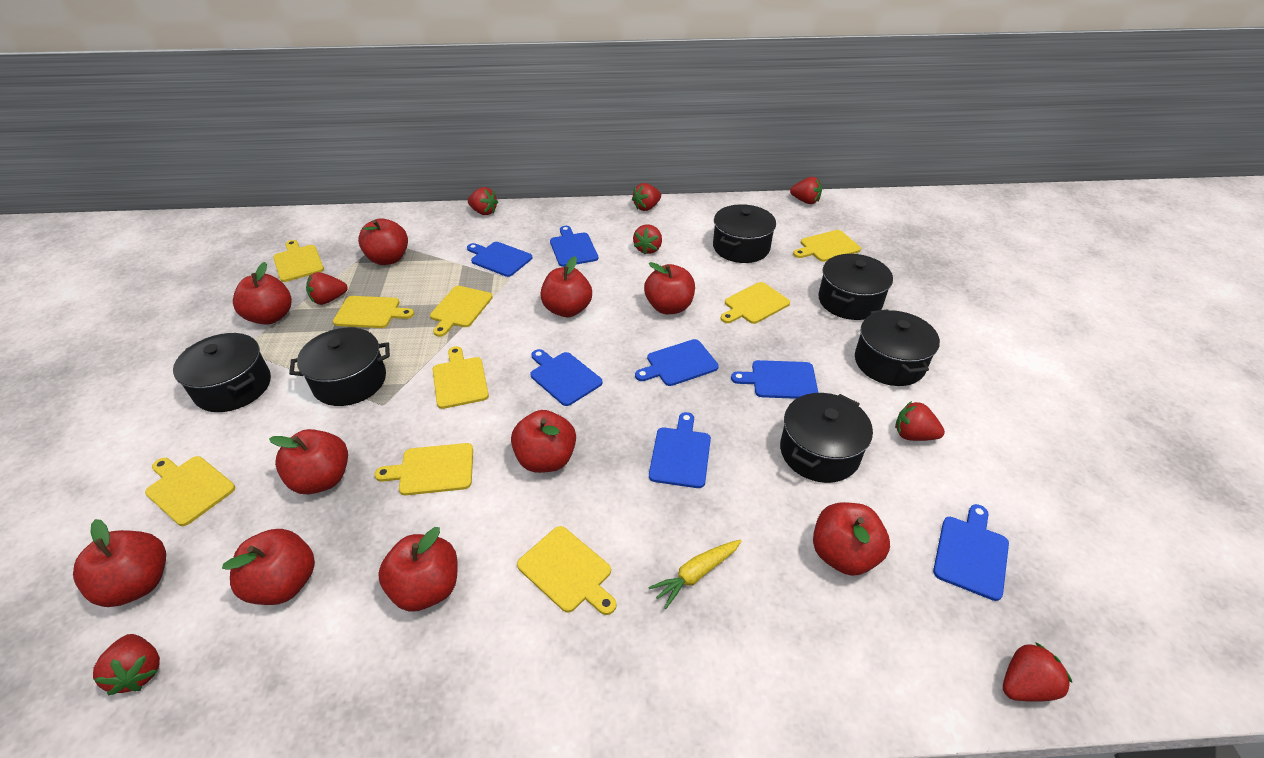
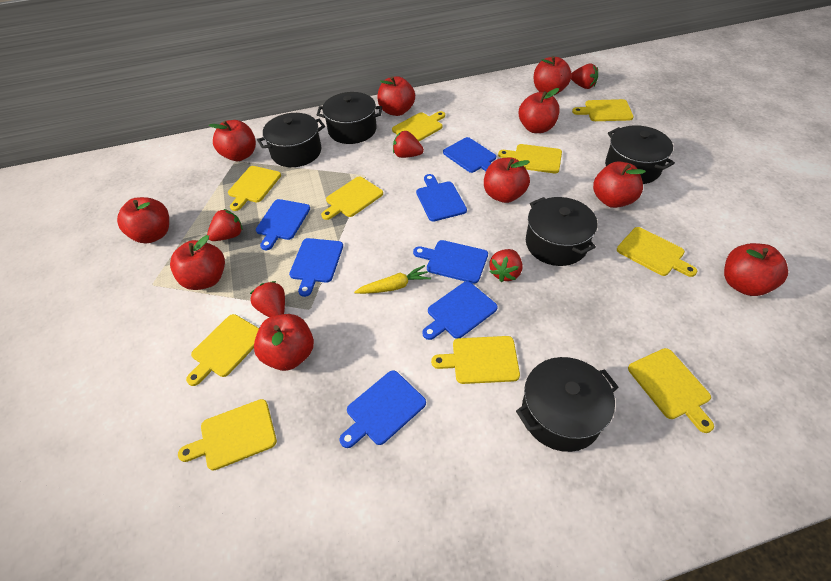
black pot: [173,333,271,412] [289,328,390,406] [713,204,776,263] [780,393,873,483] [818,254,893,320] [855,309,940,386] = 6 -> [257,113,325,167] [317,92,382,144] [516,357,619,452] [526,197,597,266] [605,125,675,184] = 5
red strawberry: [93,634,160,695] [306,272,348,305] [468,187,498,215] [632,183,661,211] [633,225,662,254] [790,177,822,204] [895,401,945,441] [1003,642,1072,702] = 8 -> [207,209,243,241] [250,281,285,317] [393,131,424,158] [490,249,523,282] [571,64,598,89] = 5
yellow cutting board: [145,456,235,526] [273,240,324,282] [333,296,414,328] [375,443,473,495] [430,286,493,337] [433,346,489,409] [517,526,617,615] [721,282,790,324] [793,230,861,262] = 9 -> [178,399,277,471] [186,314,259,386] [228,166,281,211] [321,177,383,220] [392,111,445,141] [431,336,520,384] [498,144,562,173] [572,99,634,121] [617,227,697,277] [628,348,714,433] = 10

